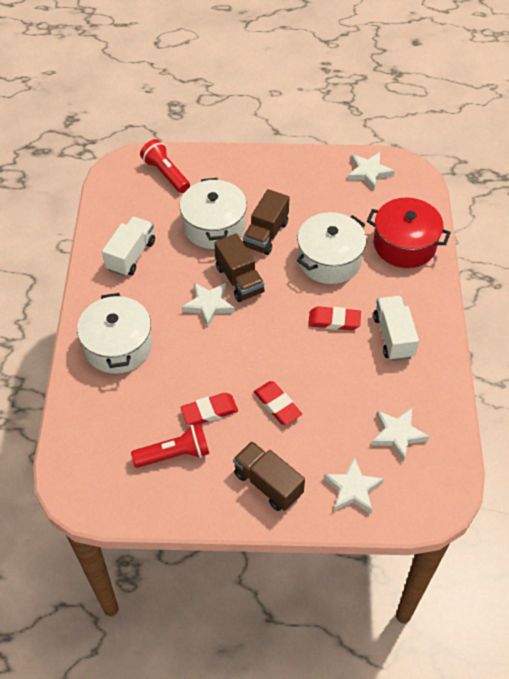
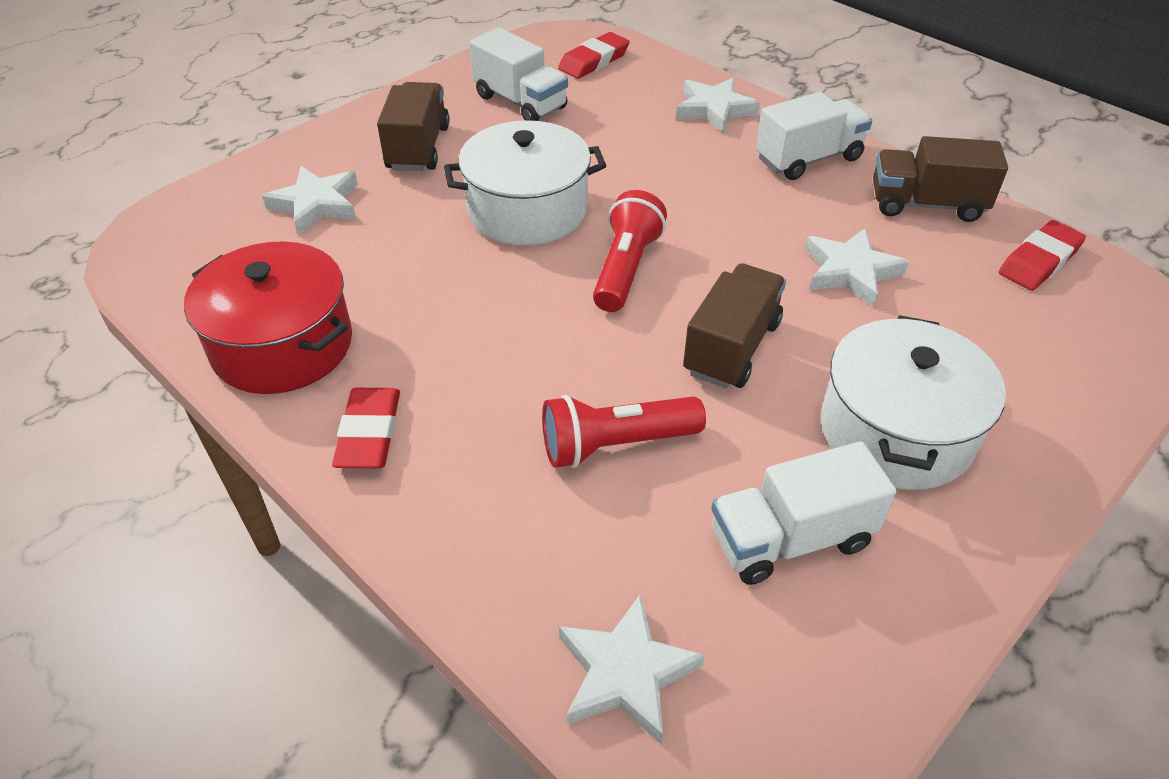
white pot: [77,293,152,374] [180,178,247,249] [297,212,366,284] = 3 -> [444,120,606,246] [821,315,1006,490] = 2
white truck: [102,217,155,276] [373,296,419,361] = 2 -> [469,28,568,121] [711,441,897,585] [756,92,872,180] = 3

